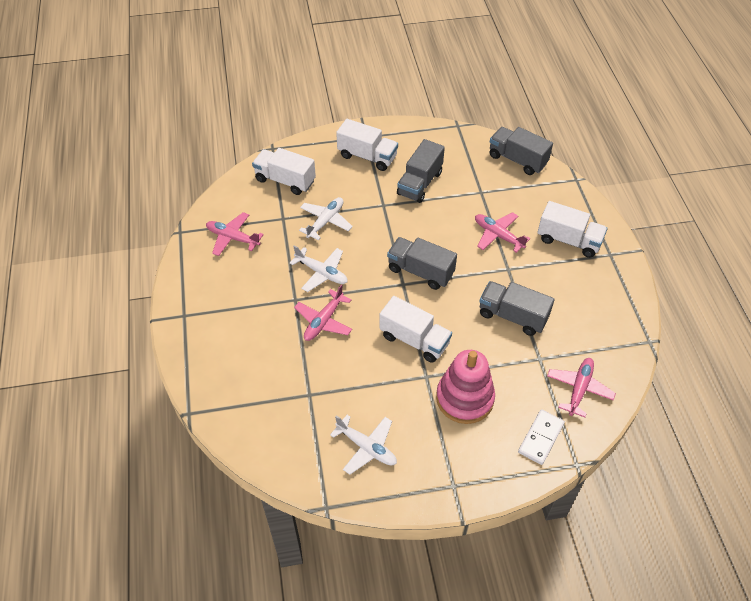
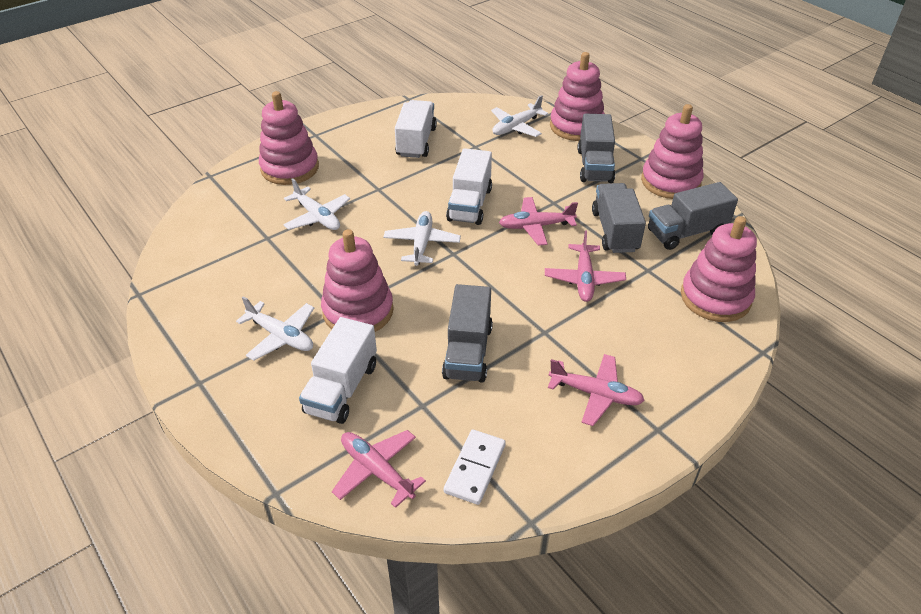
pink stacking toy: [436,350,495,424] = 1 -> [259,91,319,185] [321,229,394,332] [550,52,605,141] [641,104,704,199] [681,216,757,322] = 5
white plane: [290,245,348,292] [299,197,353,240] [330,415,397,475] = 3 -> [236,296,314,361] [283,178,350,230] [383,211,461,266] [491,95,549,137] = 4
white truck: [252,148,316,195] [336,119,398,171] [379,296,452,363] [537,201,608,258] = 4 -> [299,317,377,424] [395,100,437,158] [446,148,492,225] = 3

